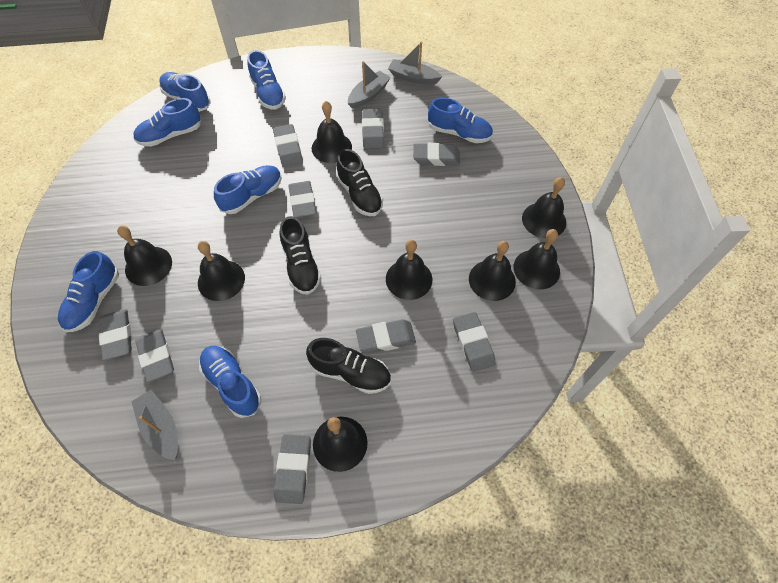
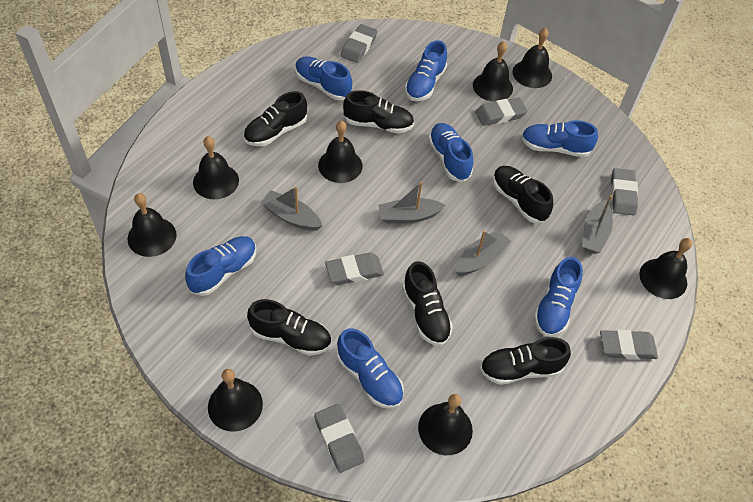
black shoe: [279,216,322,295] [306,338,391,394] [336,149,383,216] = 3 -> [243,91,307,146] [247,299,331,356] [343,90,414,133] [402,261,453,346] [480,337,571,385] [493,166,553,223] = 6
grey boat: [131,390,178,460] [348,61,391,109] [388,42,442,85] = 3 -> [260,186,322,231] [378,182,446,223] [456,230,512,275] [582,195,613,254] = 4
grey eraser: [99,309,132,361] [135,329,174,383] [273,124,303,167] [274,434,311,504] [288,181,316,218] [356,319,416,354] [362,109,384,149] [413,143,460,166] [453,312,496,372] = 9 -> [314,404,364,473] [325,253,384,285] [340,24,377,63] [475,98,528,126] [600,330,658,360] [611,168,638,215] = 6

